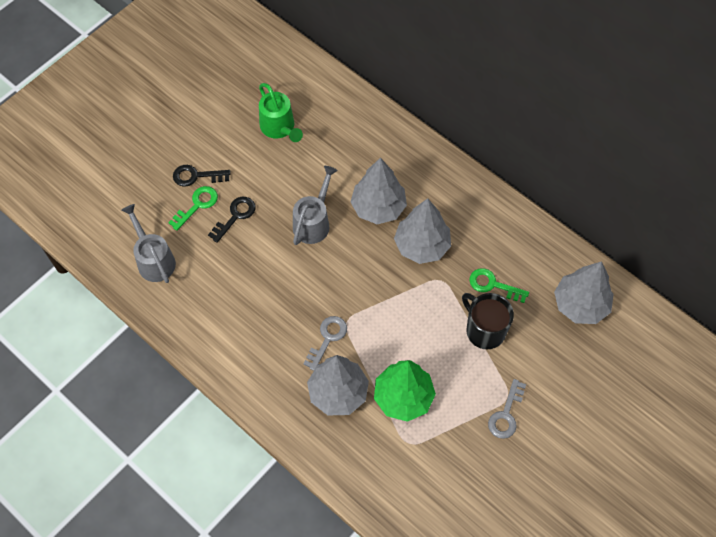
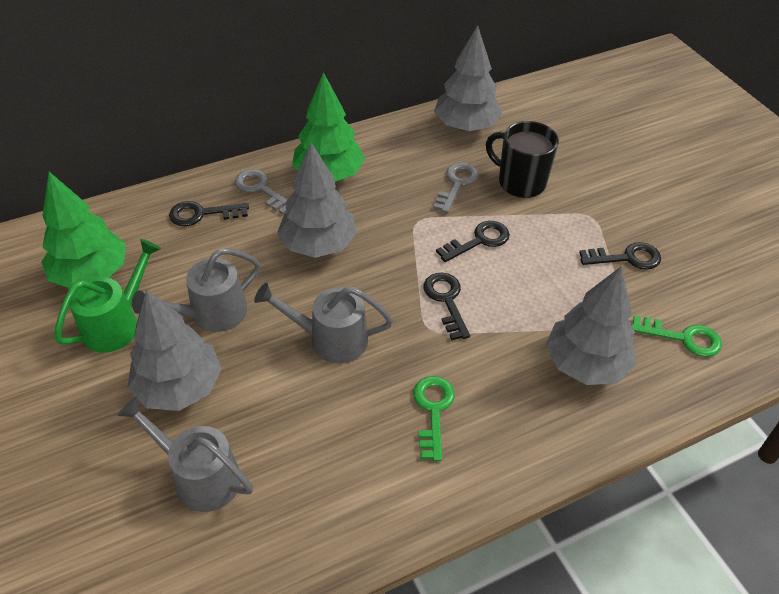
black key: [173,165,231,187] [208,197,256,243] = 2 -> [169,201,249,226] [424,273,470,340] [436,221,510,262] [579,242,661,270] = 4
green tree: [374,360,436,422] = 1 -> [41,172,126,288] [292,72,365,182] = 2
grey watering can: [121,204,176,283] [293,166,338,245] = 2 -> [117,396,253,512] [132,248,261,332] [254,283,393,363] = 3

